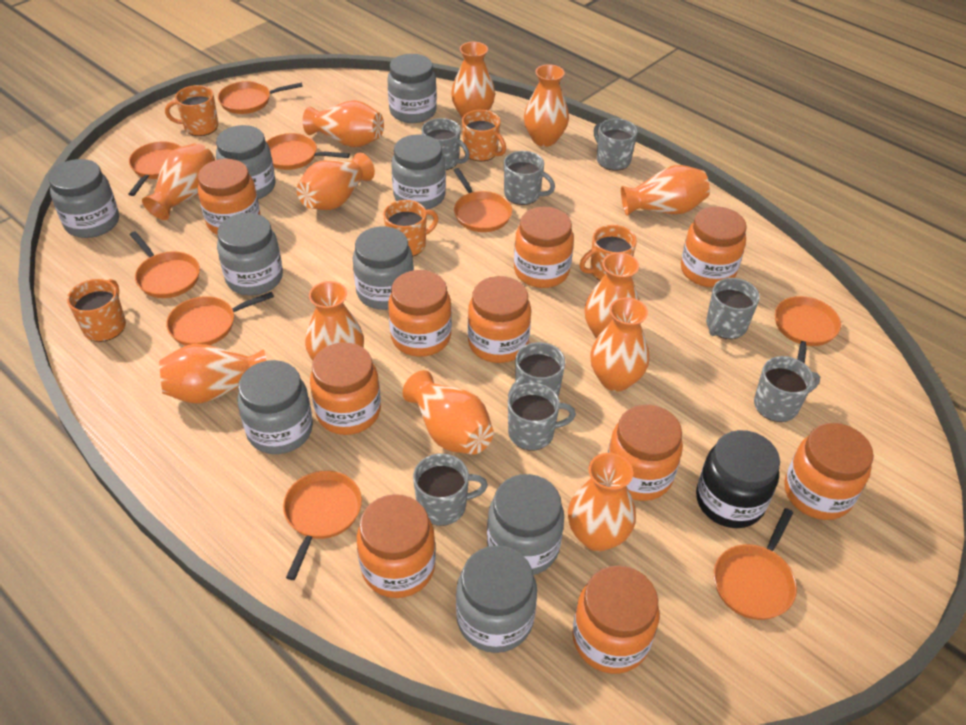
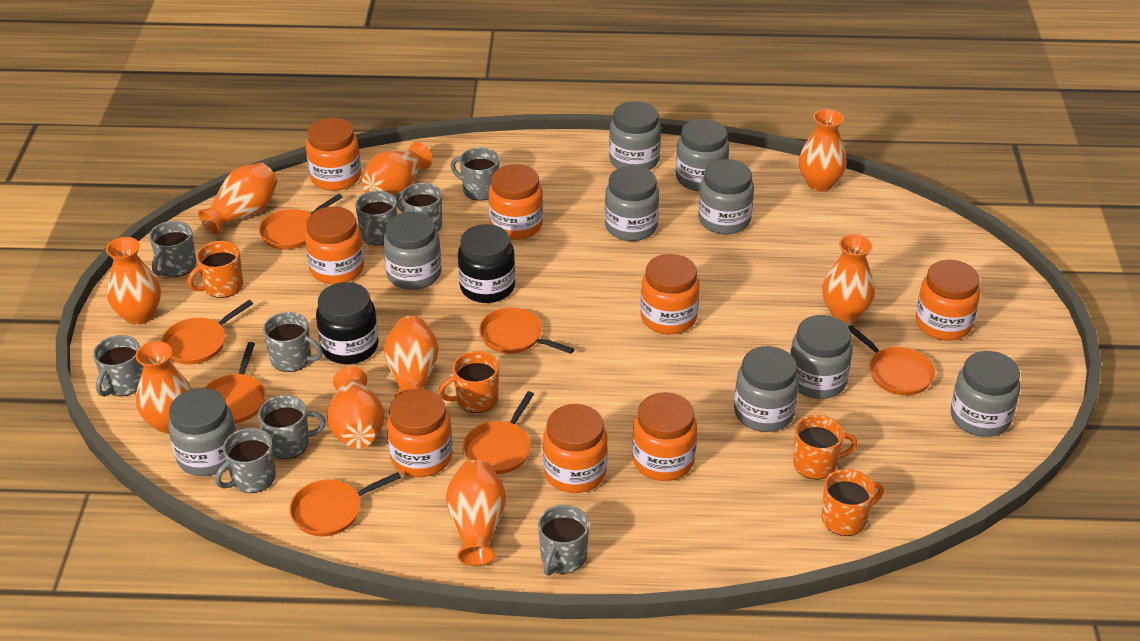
black jar: [696,430,780,528] = 1 -> [316,282,379,364] [458,224,515,303] = 2
grey mug: [413,453,488,526] [422,118,470,170] [504,151,555,205] [508,342,565,398] [508,383,576,451] [594,118,638,171] [706,278,760,339] [754,356,820,422] = 8 -> [93,335,143,397] [149,221,196,277] [215,428,276,493] [258,395,326,459] [263,312,323,372] [355,190,397,245] [395,183,442,233] [450,148,499,201] [538,505,589,576] = 9
orange jar: [198,159,261,235] [310,342,381,435] [357,494,436,598] [388,270,452,357] [468,276,531,363] [514,207,574,288] [572,565,660,674] [608,404,683,501] [681,207,747,287] [784,423,874,520] = 10 -> [305,206,364,284] [306,118,361,191] [387,389,453,477] [489,164,543,240] [543,404,608,493] [632,392,697,481] [640,254,700,334] [916,260,980,341] = 8
orange mug: [67,279,126,342] [165,85,219,136] [383,200,439,256] [462,110,506,161] [579,225,637,280] = 5 -> [187,241,243,298] [439,351,499,413] [793,415,858,479] [822,469,884,536] = 4
orange pan: [129,141,181,196] [130,231,200,298] [166,292,274,346] [218,81,303,114] [266,133,350,170] [283,471,362,580] [454,168,512,232] [714,508,797,620] [775,296,841,364] = 9 -> [161,300,253,364] [204,342,266,424] [259,194,342,249] [289,472,401,537] [463,391,534,474] [479,307,574,354] [848,325,935,395] = 7
orange vase: [142,143,215,220] [159,344,266,404] [296,153,375,210] [303,100,384,147] [305,281,364,360] [402,370,494,455] [451,42,495,118] [524,64,569,147] [568,453,636,551] [584,252,640,339] [590,297,649,392] [621,165,710,216] = 12 -> [106,237,161,325] [135,341,191,433] [198,163,277,235] [327,367,385,449] [361,142,432,197] [384,316,439,399] [446,460,506,566] [799,109,847,192] [822,234,875,322] = 9

